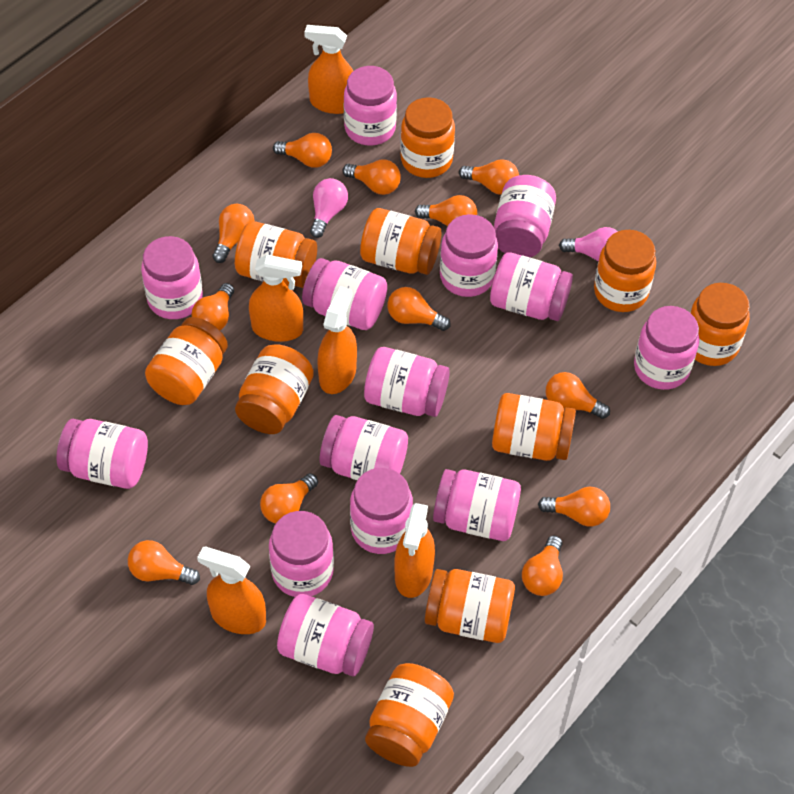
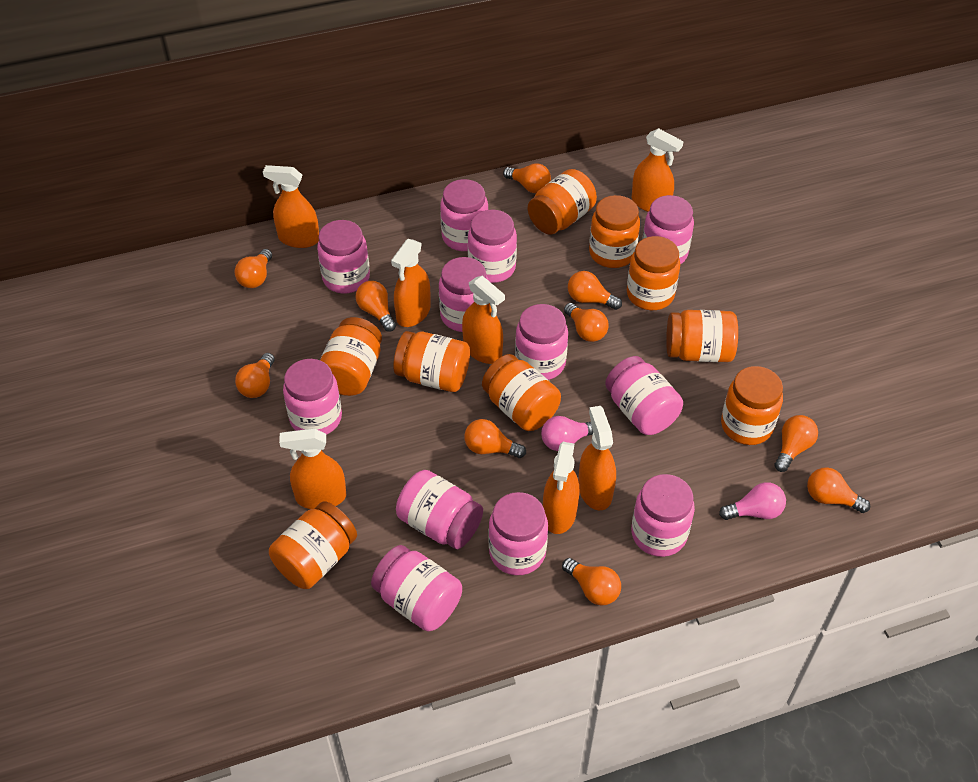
orange jar: [145,317,228,405] [235,221,317,288] [235,344,314,434] [360,208,441,275] [365,663,454,767] [400,97,455,178] [425,569,515,643] [492,393,576,461] [594,230,656,312] [690,283,750,366] = 10 -> [269,501,357,589] [320,317,382,396] [393,331,470,392] [482,354,561,431] [528,169,597,235] [589,195,640,268] [627,236,680,310] [666,310,738,362] [721,366,783,445] = 9
orange light bulb: [128,540,200,585] [191,283,234,330] [212,204,255,263] [260,473,318,523] [273,133,332,168] [343,159,401,195] [387,287,451,331] [415,195,477,226] [459,159,519,195] [522,535,563,596] [538,487,610,526] [545,372,610,419] = 12 -> [234,249,272,288] [235,353,275,398] [355,281,396,332] [464,419,526,458] [503,163,551,193] [562,558,621,606] [564,303,609,342] [568,271,622,310] [774,415,818,472] [807,467,870,513] = 10
orange spray bottle: [197,547,266,634] [249,255,303,342] [304,25,353,114] [318,286,357,394] [394,503,435,598] = 5 -> [263,165,319,248] [279,428,346,509] [391,239,431,327] [462,276,505,364] [543,442,579,534] [579,406,616,510] [632,128,684,212] = 7
pink jar: [57,419,148,489] [141,236,203,319] [269,511,334,597] [277,594,374,677] [302,258,387,330] [320,415,408,480] [344,66,397,146] [350,468,413,554] [364,347,450,417] [433,469,521,541] [440,214,498,297] [490,252,573,321] [494,175,556,257] [634,306,699,390] = 14 -> [283,359,342,435] [317,220,370,293] [371,545,462,632] [396,470,483,549] [439,257,489,332] [440,179,488,251] [468,210,517,283] [488,492,548,575] [515,304,568,380] [605,356,683,435] [631,474,695,557] [642,195,694,265] = 12

